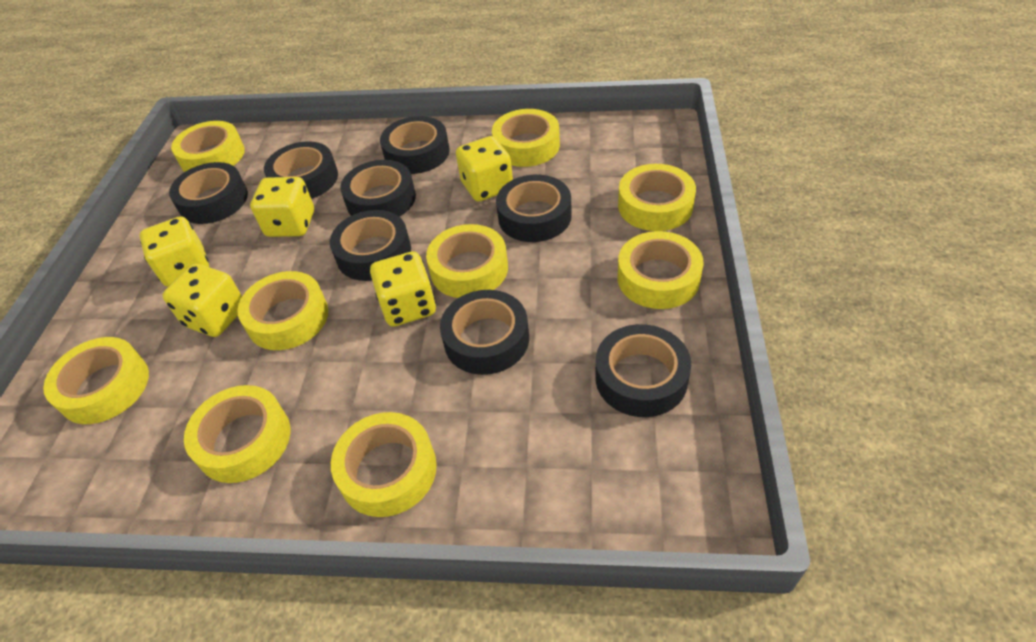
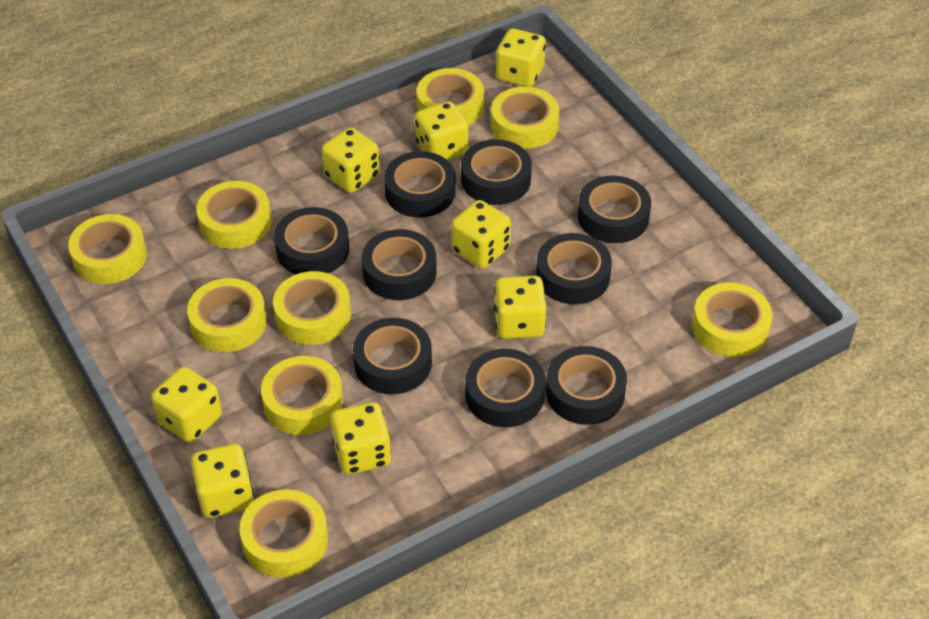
black tape: [169,162,248,224] [264,142,338,199] [330,210,411,281] [340,160,416,217] [380,116,450,174] [440,290,529,375] [496,175,572,242] [596,324,691,417] = 8 -> [274,207,349,274] [353,318,432,394] [362,229,437,300] [384,151,456,217] [461,139,532,205] [465,349,545,427] [536,233,612,304] [546,346,627,425] [578,175,651,243] = 9
yellow dice: [139,216,209,287] [162,264,242,337] [250,177,314,237] [370,251,436,327] [456,136,513,202] = 5 -> [151,367,222,443] [191,444,254,518] [321,127,380,193] [331,402,391,474] [415,101,468,160] [451,200,511,269] [494,276,546,339] [496,28,546,87] = 8

